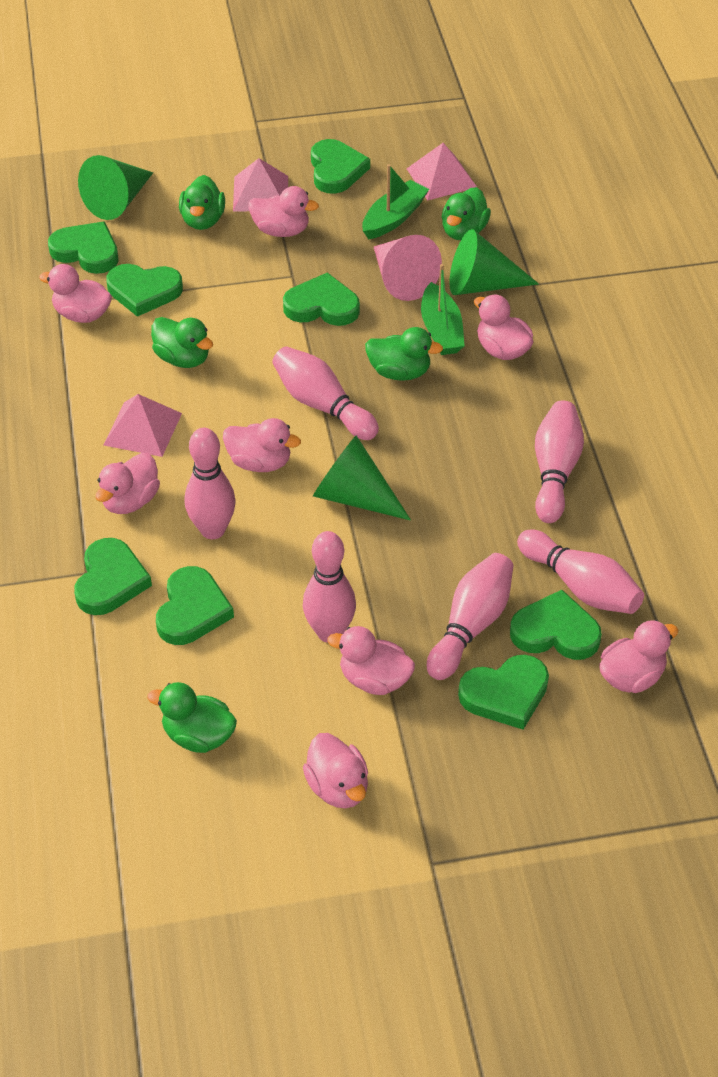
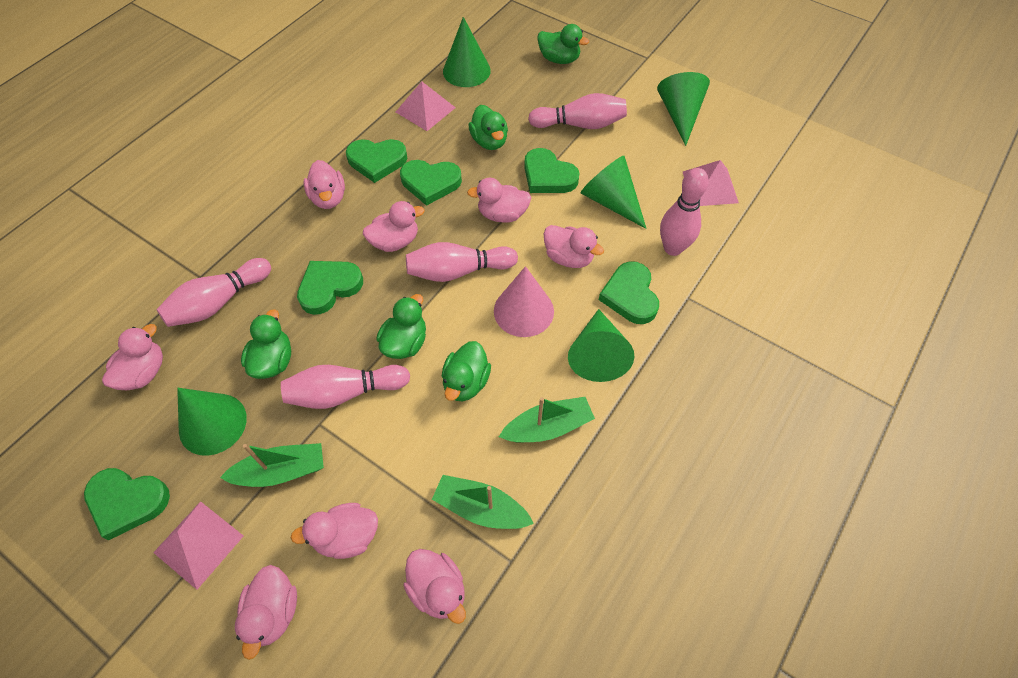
green boat: [362,164,429,239] [421,264,465,355] = 2 -> [220,443,324,487] [432,475,534,529] [499,397,595,443] = 3
green cone: [78,155,153,220] [313,435,411,521] [449,229,539,295] = 3 -> [177,388,247,456] [443,17,491,87] [568,309,634,382] [581,156,647,229] [657,72,710,146] = 5
green heart: [48,222,119,274] [74,538,152,615] [106,264,183,317] [156,566,234,645] [283,272,360,326] [311,139,370,194] [458,655,549,730] [510,590,602,660] = 8 -> [84,468,170,540] [297,261,363,315] [346,139,407,183] [400,160,462,206] [524,148,579,193] [599,261,659,324] = 6
pink bowling pin: [185,428,236,539] [272,346,379,440] [303,531,356,643] [427,553,513,680] [517,530,644,614] [535,401,584,523] = 6 -> [156,258,271,327] [281,365,410,409] [406,242,518,282] [528,93,627,129] [660,168,709,256] = 5

